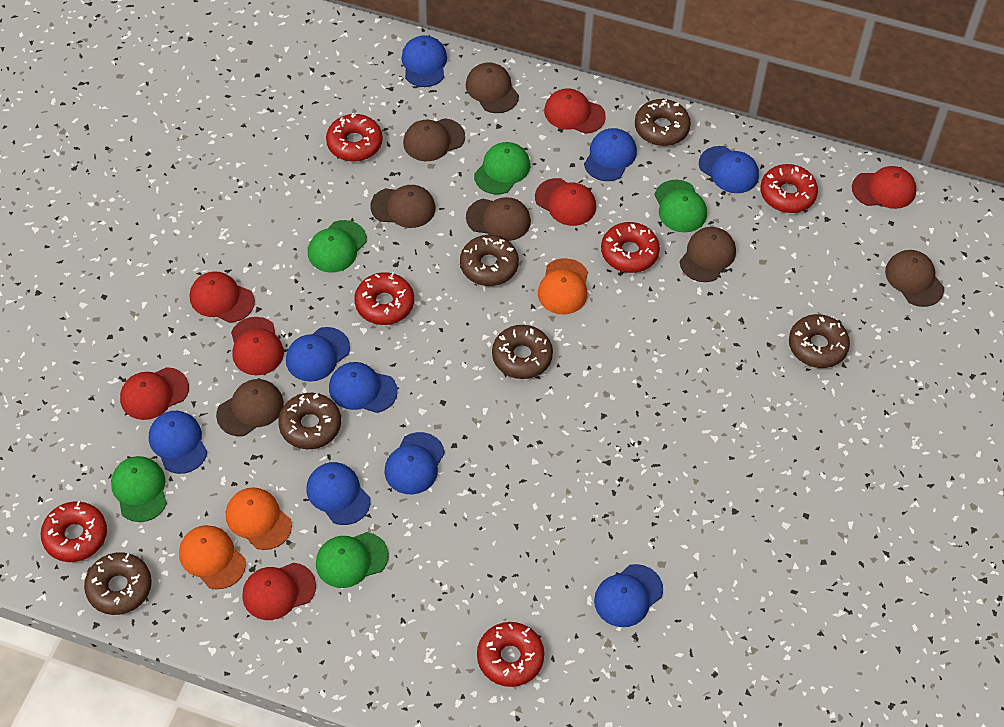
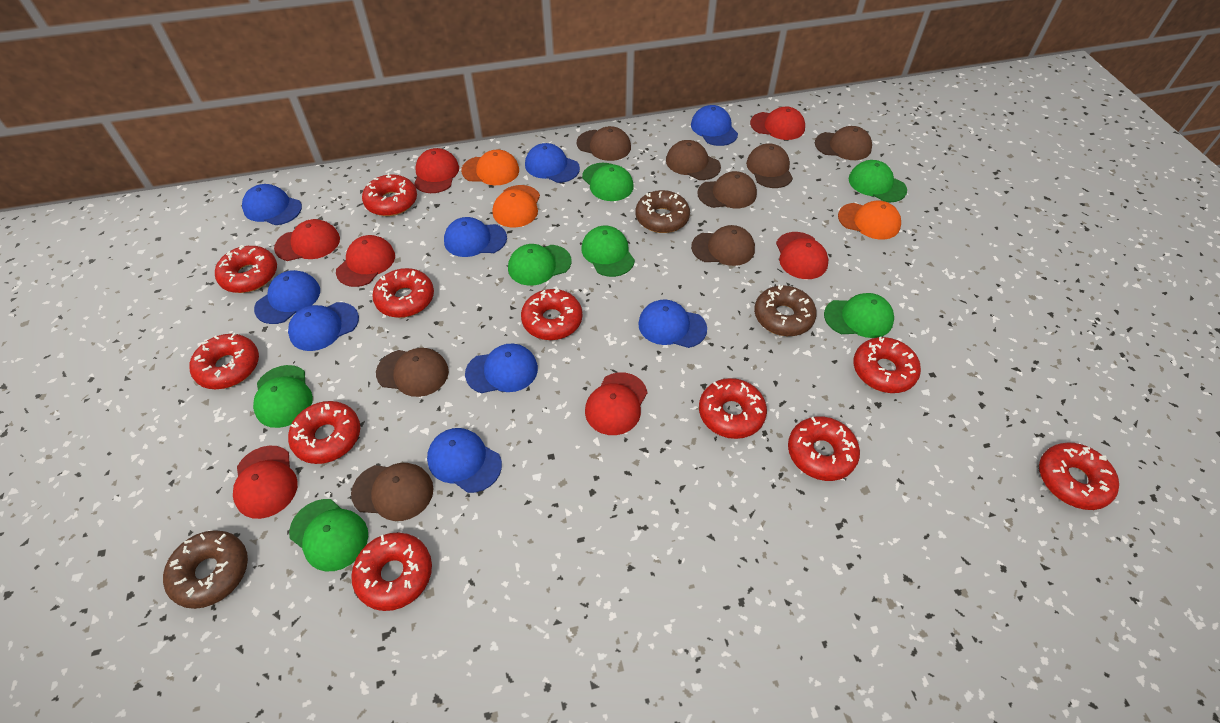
brown cap: [216,379,284,436] [370,185,435,228] [403,118,465,161] [466,62,519,113] [466,197,531,241] [680,227,736,282] [885,250,944,307] = 7 -> [351,463,434,521] [376,348,449,397] [577,126,631,161] [666,140,721,180] [691,225,755,266] [697,171,757,208] [746,144,793,188] [815,126,872,160] = 8
brown donut: [84,552,152,615] [278,393,341,449] [460,235,519,286] [492,325,553,379] [635,99,691,146] [789,314,850,368] = 6 -> [163,530,248,609] [636,190,690,233] [754,285,817,336] = 3
green cap: [111,456,167,522] [308,220,367,273] [316,532,389,588] [474,142,530,195] [655,180,707,232] = 5 -> [253,365,313,428] [289,499,368,571] [508,244,572,286] [581,226,635,277] [582,163,634,201] [824,293,894,338] [849,160,907,202] = 7
red donut: [40,501,107,562] [326,113,383,162] [354,272,414,325] [477,622,544,687] [601,222,660,273] [760,164,818,213] = 6 -> [189,333,259,389] [215,245,277,293] [288,401,360,464] [351,533,432,611] [362,173,417,216] [372,268,434,318] [521,288,582,340] [699,378,767,439] [788,416,860,481] [853,337,921,393] [1039,442,1119,510] = 11

